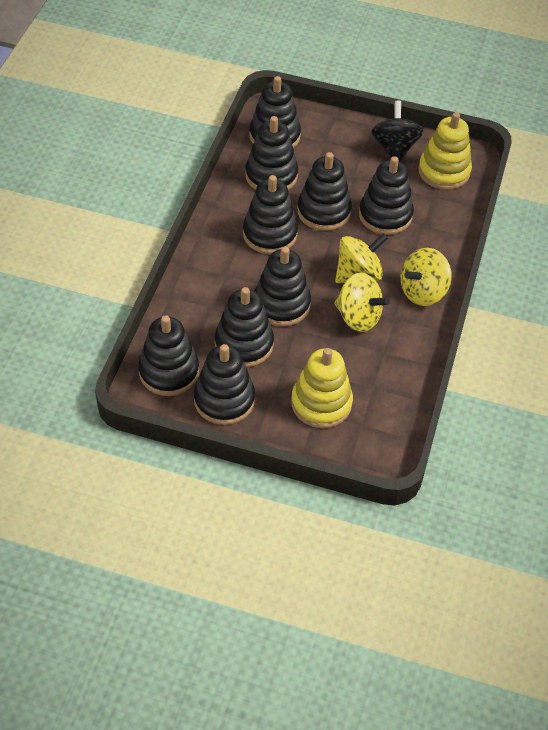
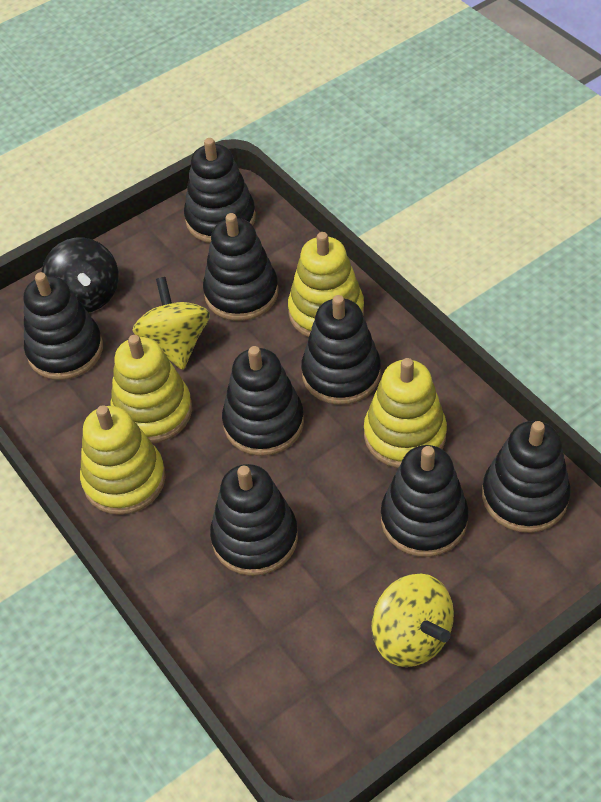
black stacking toy: [138,315,199,396] [194,344,255,425] [215,287,274,367] [243,175,298,254] [245,116,298,190] [249,76,301,148] [255,247,311,327] [297,152,352,231] [359,156,414,235] = 9 -> [24,272,103,380] [184,138,256,243] [203,213,278,321] [210,464,298,576] [222,346,304,456] [301,295,381,405] [381,445,468,557] [482,421,571,533] = 8
yellow spinning top: [334,273,390,332] [335,233,388,283] [400,248,452,306] = 3 -> [132,277,210,370] [371,574,454,667] = 2
yellow stacking toy: [291,348,353,428] [418,112,472,190] = 2 -> [80,405,166,515] [110,335,192,443] [288,232,364,337] [364,358,447,468] = 4

